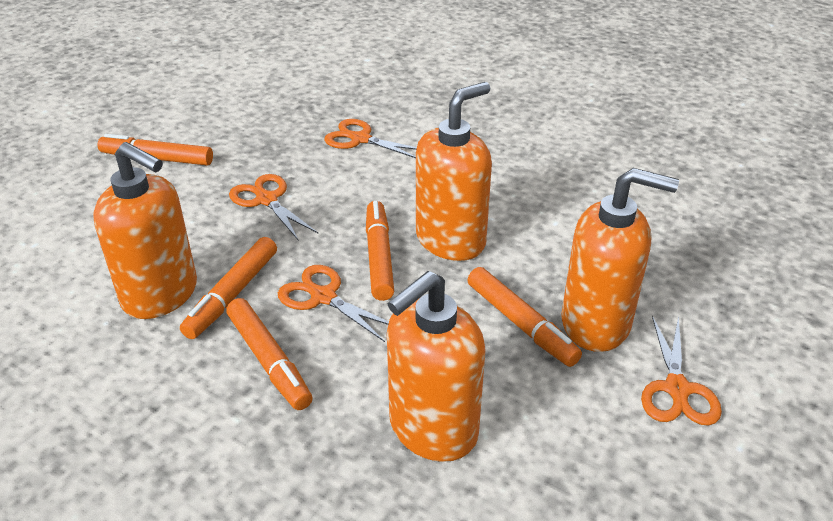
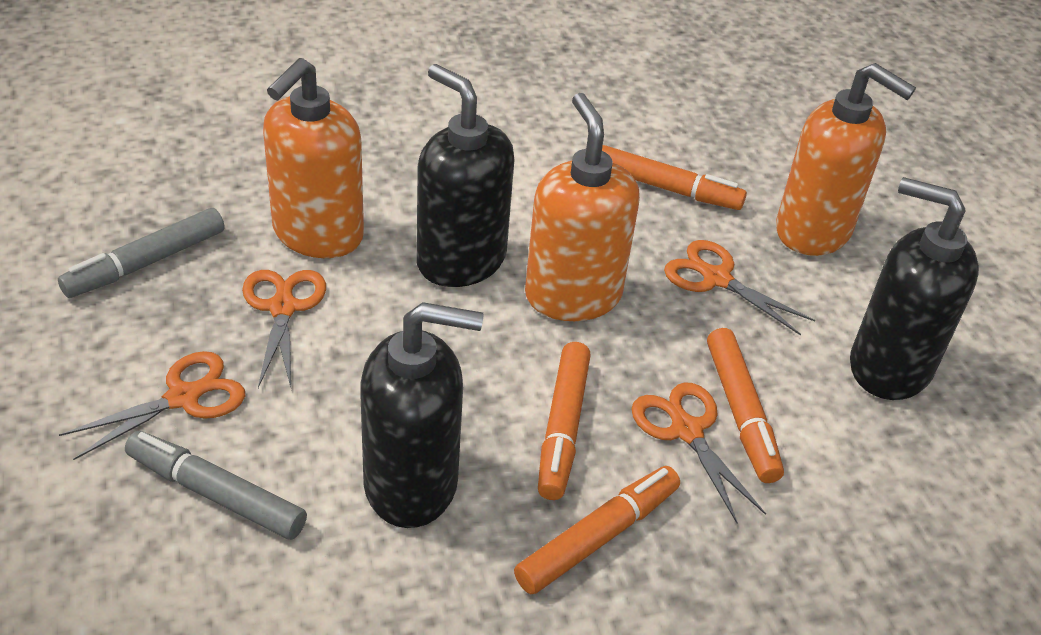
black soap dispenser: none = 0 -> [360,302,484,528] [416,64,514,287] [850,177,979,400] = 3
grey marker: none = 0 -> [58,208,225,298] [125,431,307,540] = 2
orange marker: [98,134,213,165] [180,237,277,339] [226,298,313,410] [366,201,394,301] [467,267,582,367] = 5 -> [514,466,680,594] [538,342,591,500] [602,145,747,210] [707,328,784,483] = 4
orange soap dispenser: [93,142,197,319] [387,271,485,462] [416,82,492,261] [562,168,679,352] = 4 -> [263,58,364,258] [525,93,640,321] [776,63,916,256] = 3

